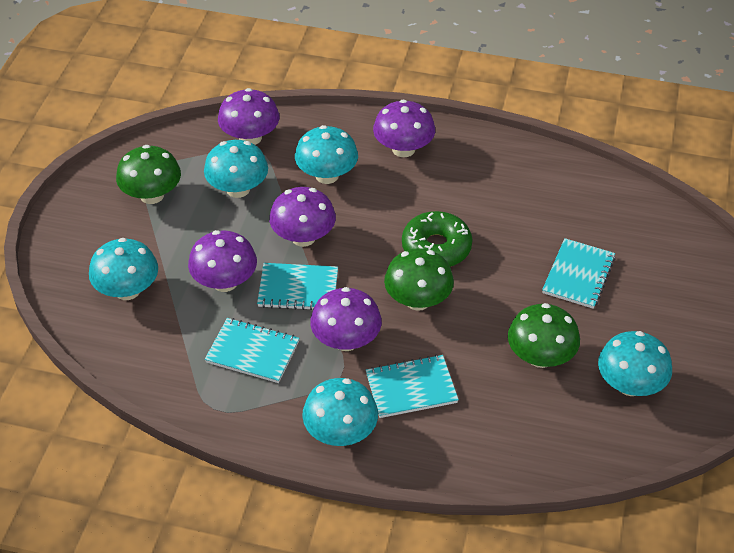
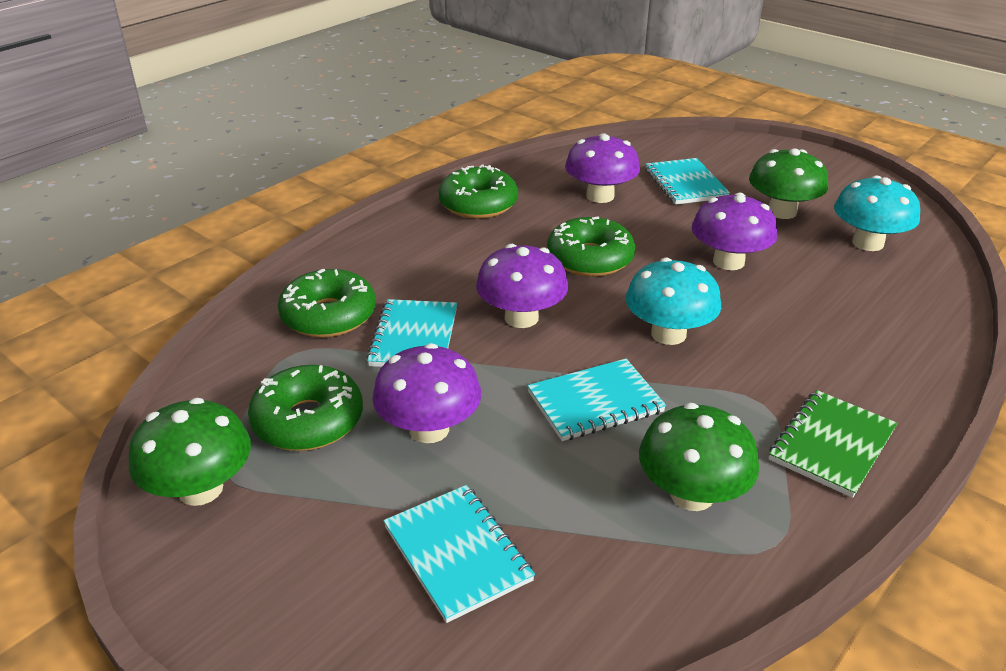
green donut: [402,211,472,267] = 1 -> [248,365,363,451] [278,269,376,338] [439,165,518,219] [547,216,635,277] = 4
green notebook: none = 0 -> [769,390,897,498] = 1
purple mushroom: [188,230,257,292] [218,88,280,145] [269,187,336,247] [310,287,382,351] [373,100,435,157] = 5 -> [372,343,481,443] [476,244,568,328] [565,133,640,203] [692,193,778,270] = 4
turquoise mushroom: [89,238,158,300] [204,140,268,198] [295,125,358,184] [302,378,378,446] [598,331,672,396] = 5 -> [626,257,721,345] [834,175,920,251] = 2

